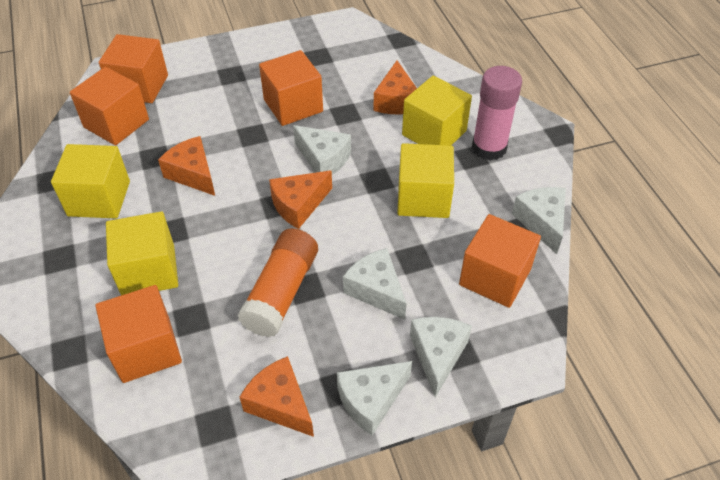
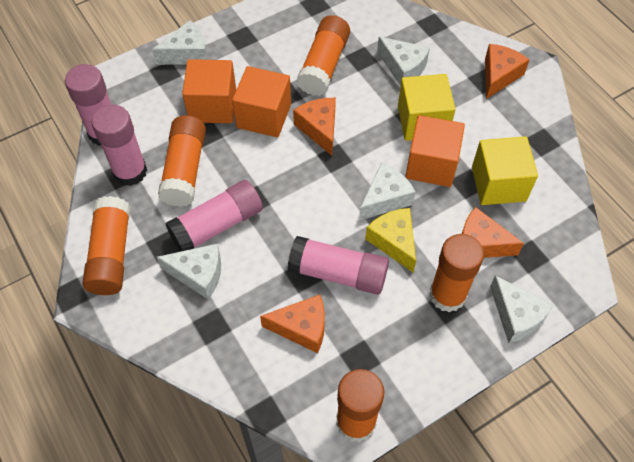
orange cube: [70,67,149,145] [95,285,182,383] [99,34,168,103] [259,50,323,126] [459,214,541,308] = 5 -> [182,59,236,123] [232,66,291,137] [405,115,465,187] = 3
orange glue stick: [238,228,318,337] = 1 -> [83,196,131,295] [158,115,206,207] [297,15,350,96] [336,369,384,442] [429,234,484,312] = 5
pink glue stick: [472,66,522,161] = 1 -> [65,64,111,146] [91,105,147,186] [166,180,263,252] [288,236,389,295] = 4
yellow cheese: none = 0 -> [365,208,416,272] = 1
yellow cube: [51,144,130,218] [106,211,178,295] [397,143,454,218] [402,76,472,146] = 4 -> [398,74,455,141] [472,136,538,205] = 2

